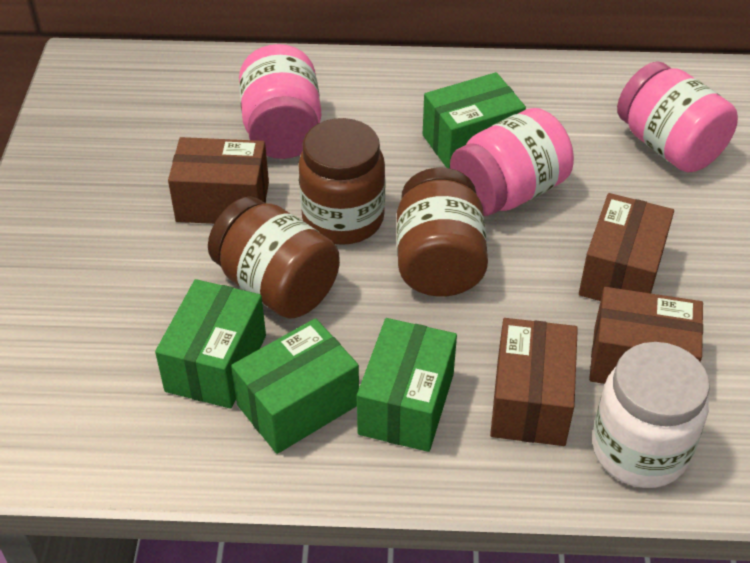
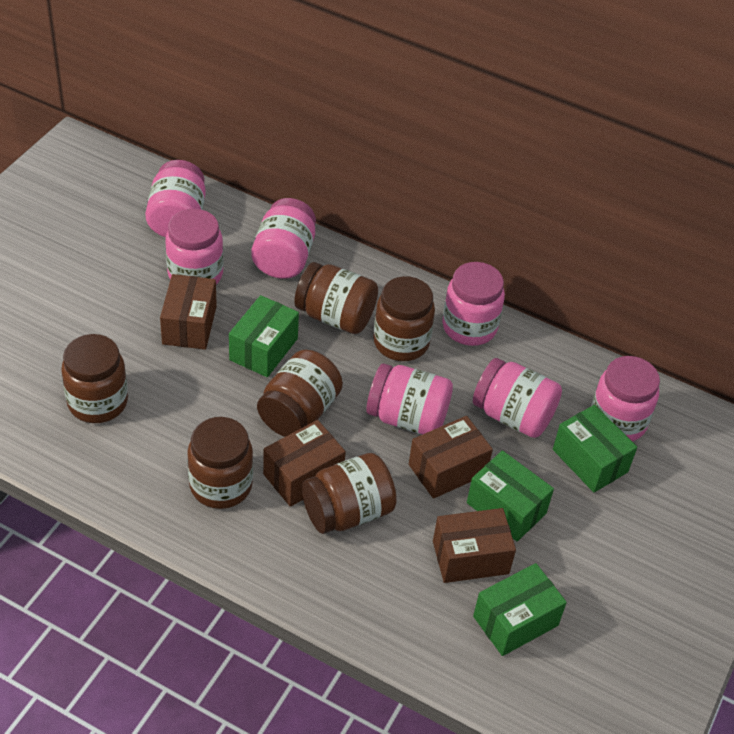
brown jar: [208,197,340,319] [298,118,385,245] [397,168,488,297] = 3 -> [61,334,128,423] [187,417,253,509] [257,350,343,437] [294,262,378,334] [302,453,397,534] [373,276,435,361] = 6
pink jar: [239,44,321,159] [450,108,574,216] [617,61,738,173] = 3 -> [145,160,206,237] [165,209,223,284] [251,198,316,279] [366,364,453,434] [442,262,505,346] [473,358,562,438] [591,356,660,442] = 7
white jar: [592,342,710,488] = 1 -> none = 0

